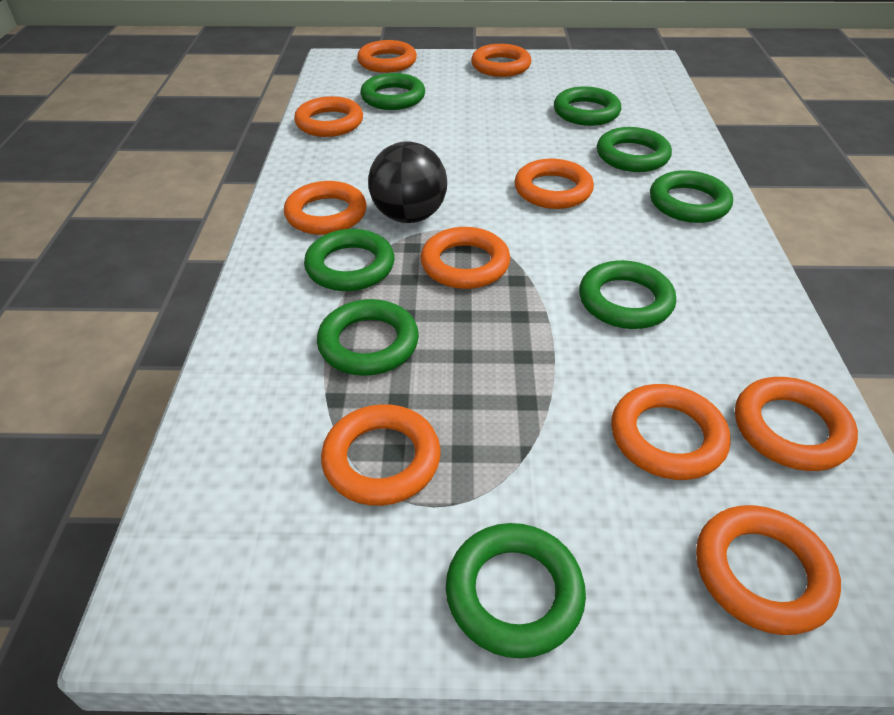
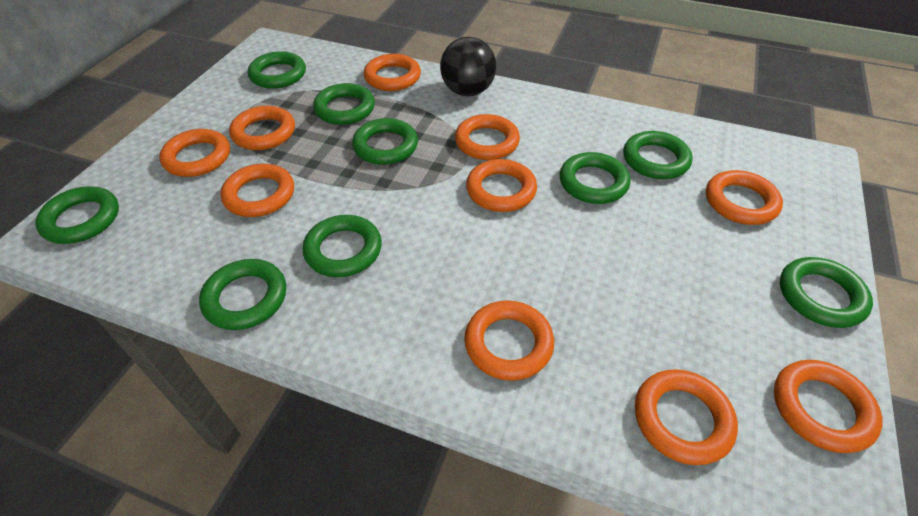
green ring: [304,229,394,291] [317,299,419,376] [360,73,425,110] [446,523,586,659] [554,86,621,126] [579,260,676,329] [597,127,672,172] [650,170,733,223] = 8 -> [35,186,119,244] [199,259,286,330] [248,51,306,89] [303,215,382,277] [313,83,375,125] [352,118,418,165] [559,152,630,204] [623,131,693,179] [780,257,873,328] = 9

